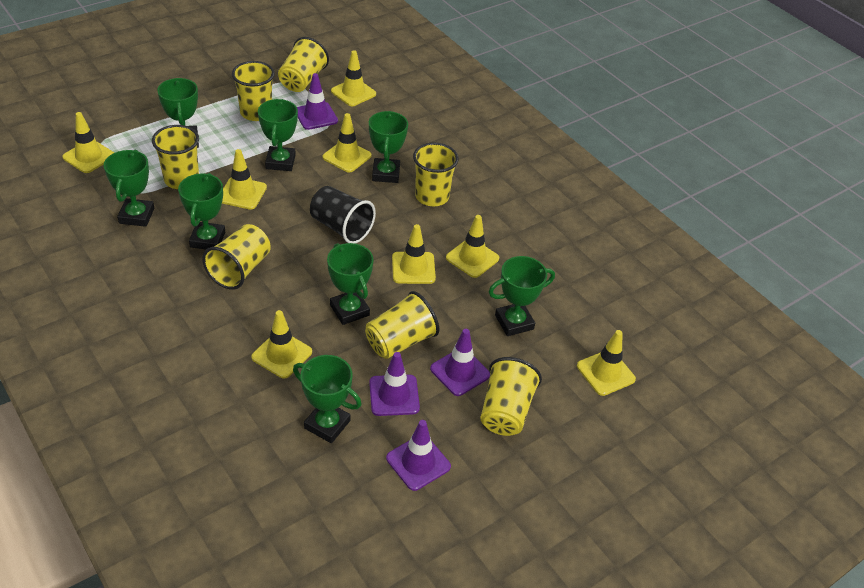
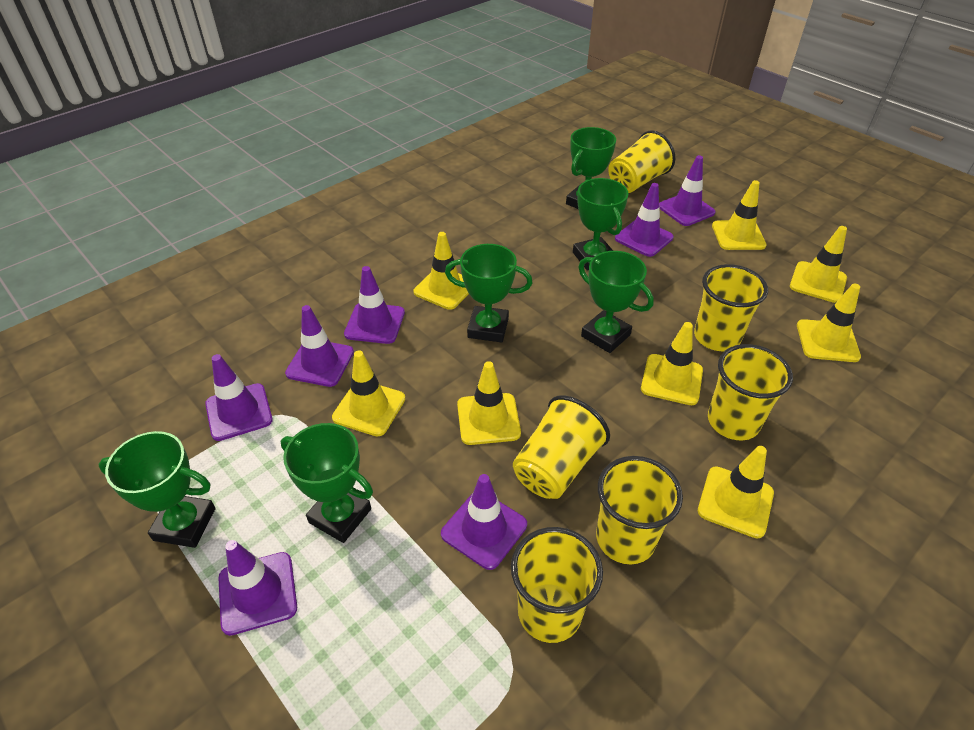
black cup: [310,186,376,244] = 1 -> none = 0
green trophy: [104,150,154,227] [157,78,199,148] [178,173,225,250] [258,99,298,171] [293,355,362,443] [327,243,374,325] [369,111,408,183] [489,256,555,336] = 8 -> [98,431,216,548] [281,423,373,543] [445,244,533,342] [566,127,616,209] [573,178,628,271] [579,251,654,353] = 6
purple traffic cone: [297,73,338,130] [369,352,420,416] [386,420,451,491] [430,329,490,396] = 4 -> [205,354,273,441] [219,540,297,636] [285,305,354,387] [344,266,405,344] [441,474,527,570] [615,183,674,257] [659,155,716,226] = 7
yellow cup: [152,125,199,189] [202,224,271,290] [232,61,275,121] [278,37,329,92] [365,291,439,359] [413,142,459,206] [480,357,542,436] = 7 -> [511,527,603,643] [513,395,610,499] [596,456,683,564] [608,130,675,193] [694,264,768,351] [708,344,793,440] = 6

